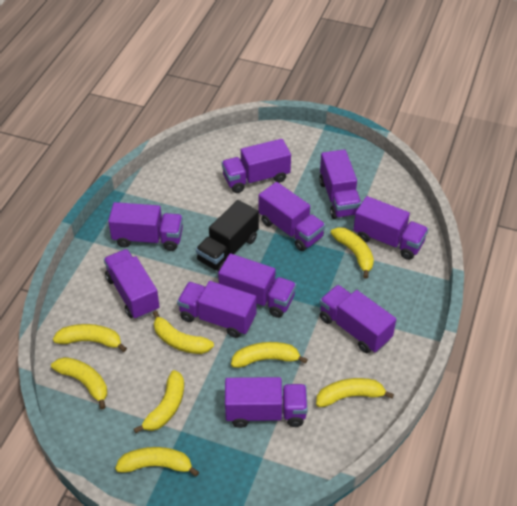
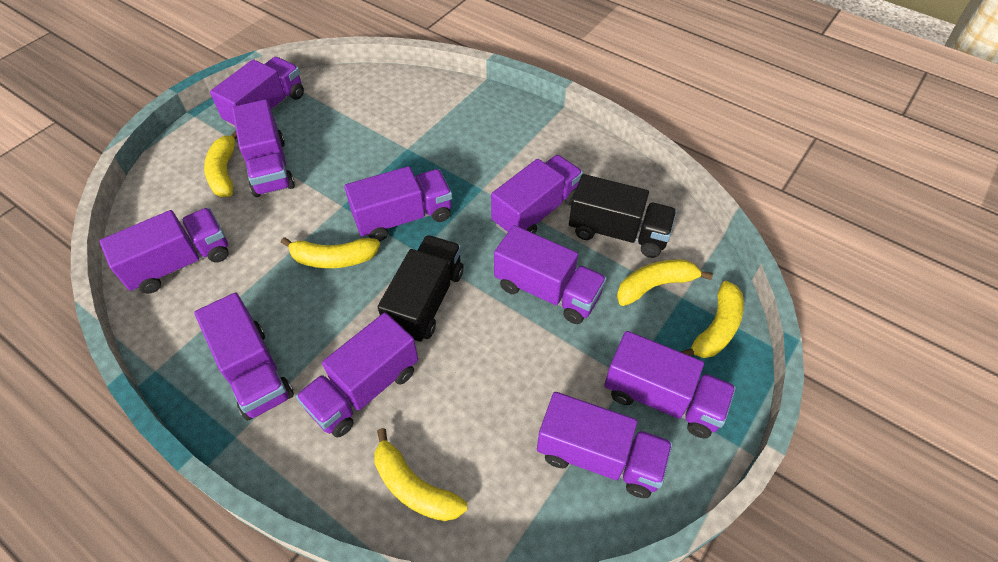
black truck: [196,200,259,272] = 1 -> [378,235,464,343] [569,174,677,258] = 2
yellow banana: [51,357,107,410] [53,324,127,352] [115,447,199,477] [134,370,184,433] [153,311,214,354] [231,342,308,368] [316,378,394,407] [331,227,374,279] = 8 -> [204,131,237,197] [281,237,380,268] [374,428,467,521] [617,259,713,306] [681,281,744,358] = 5

